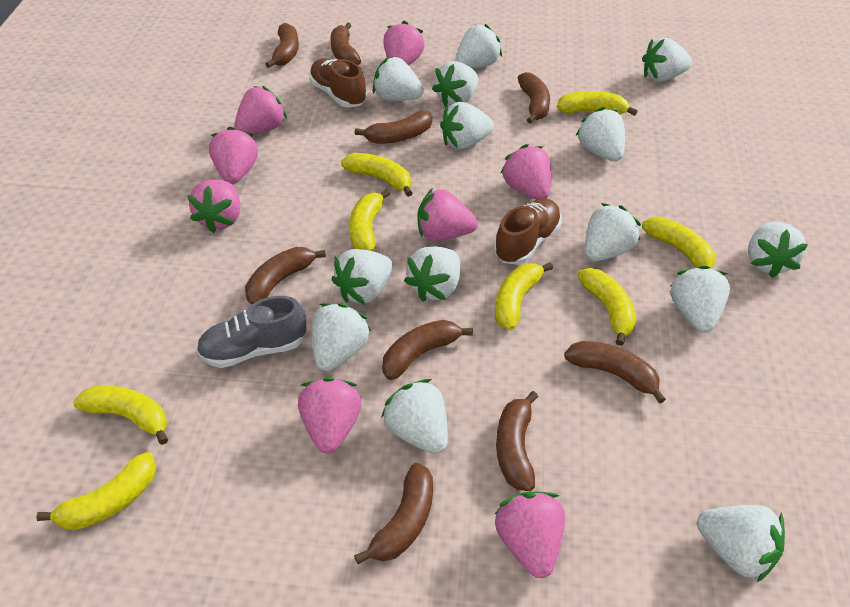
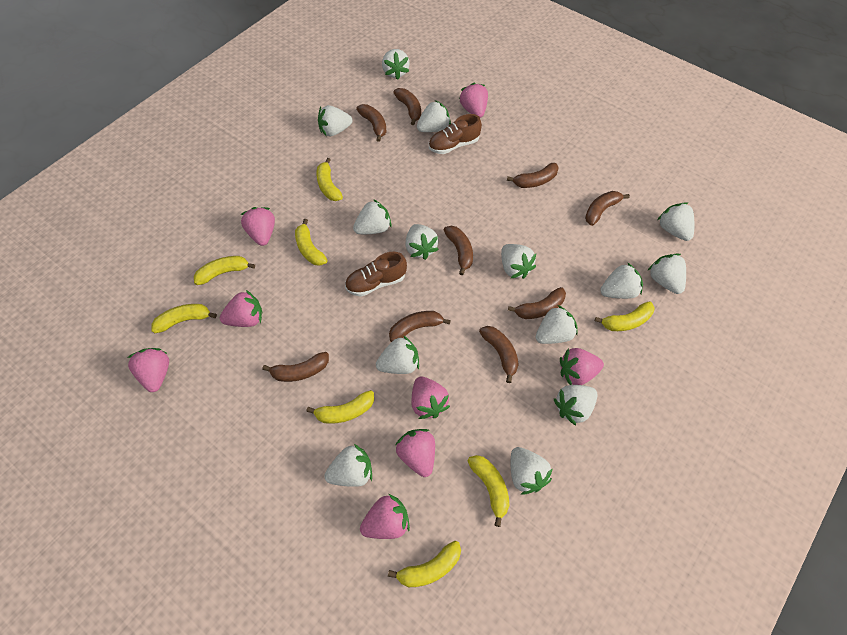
grey shoe: [196,296,306,368] = 1 -> none = 0

